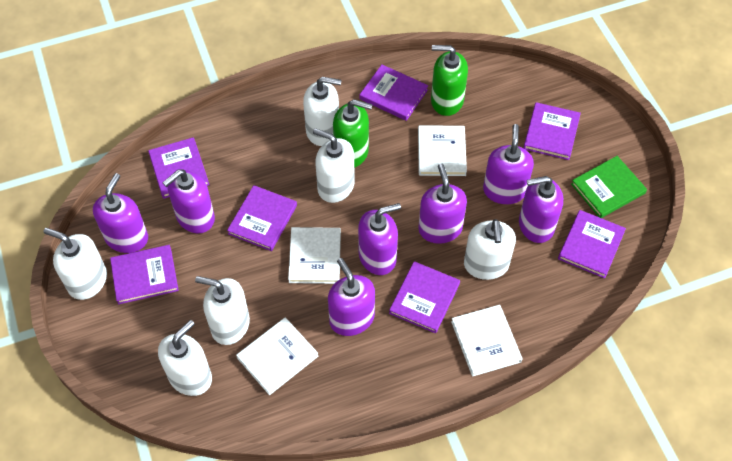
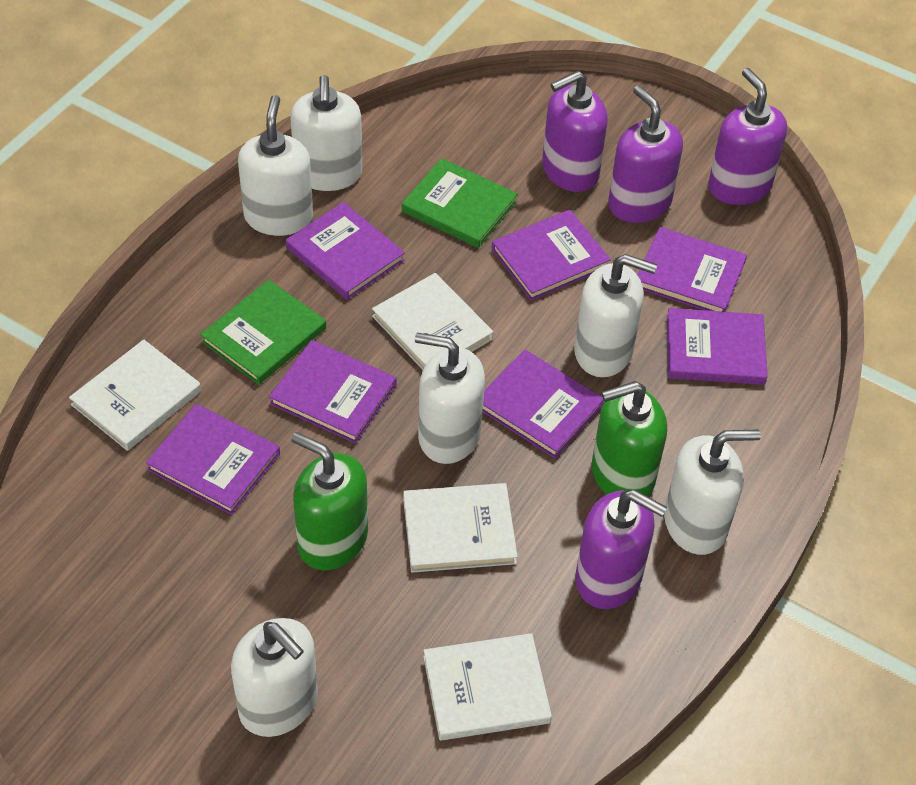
green book: [571,156,647,218] = 1 -> [200,279,326,385] [402,158,518,248] = 2
purple soap dispenser: [93,173,148,253] [162,169,215,233] [328,258,375,336] [358,203,401,275] [418,164,467,244] [483,124,534,204] [519,176,563,243] = 7 -> [542,70,608,192] [575,489,667,609] [608,85,683,223] [708,68,787,205] = 4

